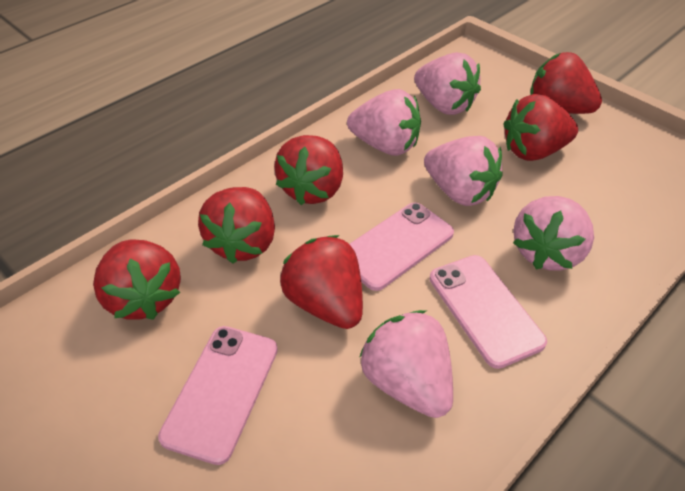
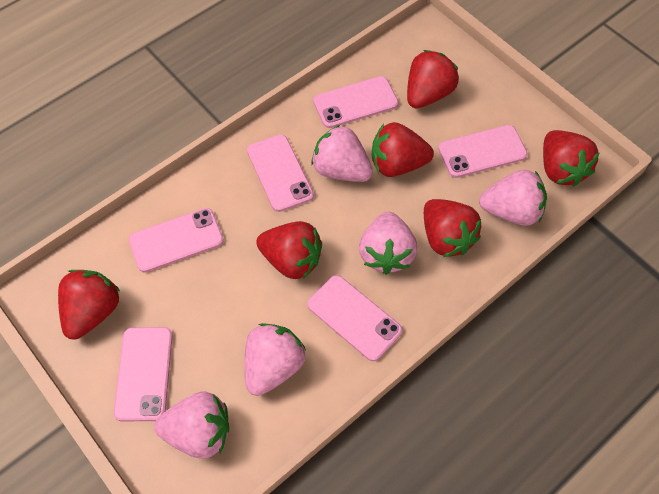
pink phone: [158,326,278,465] [349,202,454,291] [429,255,547,369] = 3 -> [113,327,173,421] [129,208,224,273] [247,134,314,212] [307,275,402,361] [313,76,398,128] [438,125,528,178] = 6

